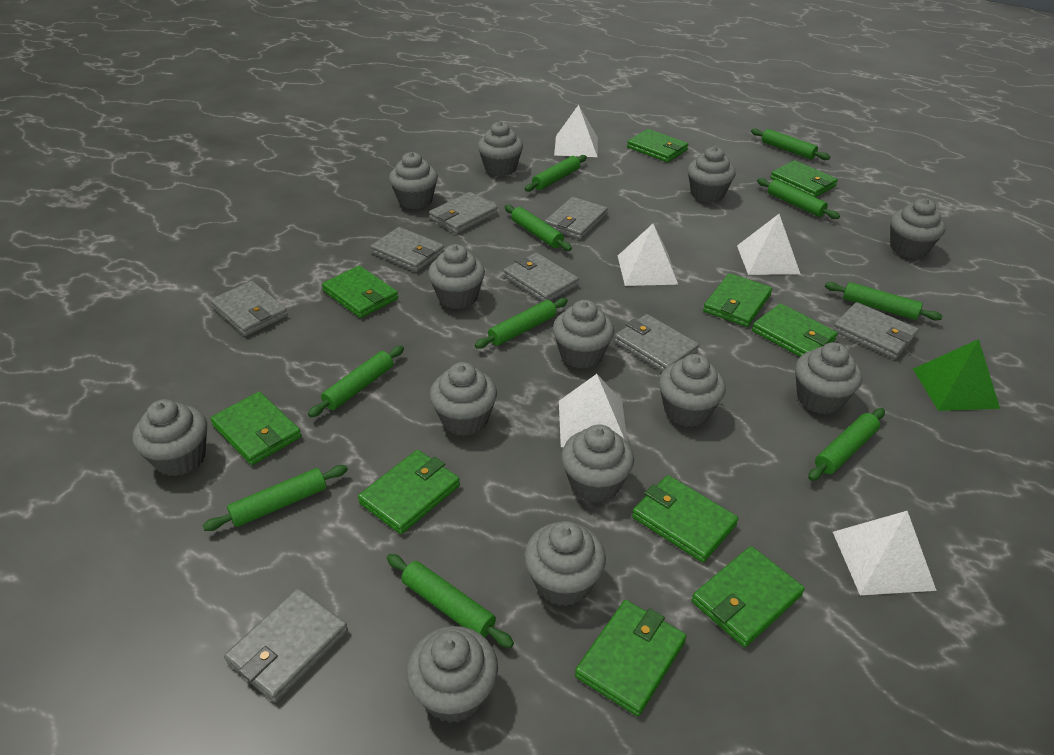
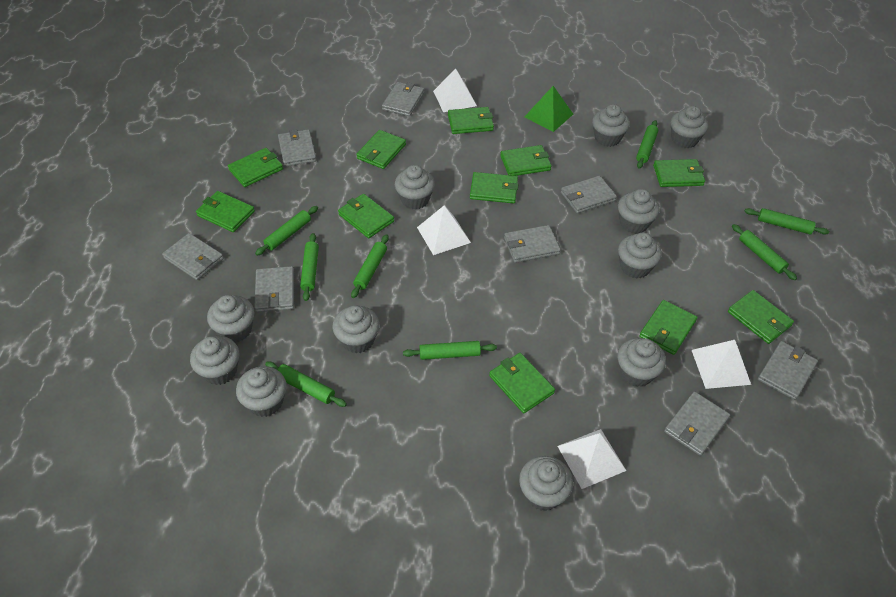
green rolling pin: [203,465,348,531] [308,346,404,417] [387,554,514,648] [475,298,568,349] [505,205,572,251] [525,155,587,192] [751,128,830,160] [757,178,840,219] [808,408,885,481] [825,282,943,321] = 10 -> [255,206,318,255] [265,362,347,407] [300,233,319,301] [351,234,389,298] [403,341,497,360] [636,120,658,169] [732,224,797,280] [744,208,829,235] = 8
green wallet: [210,392,301,465] [322,266,398,318] [358,450,460,534] [575,600,686,716] [627,129,689,162] [632,475,738,563] [692,546,805,647] [703,273,772,327] [752,303,838,357] [771,160,838,197] = 10 -> [196,191,255,232] [228,148,283,187] [338,194,394,238] [356,130,406,169] [448,107,494,134] [470,172,519,204] [489,353,555,413] [500,145,551,176] [639,300,697,355] [653,159,705,187] [728,290,794,344] = 11
grey cupcake: [133,399,207,476] [389,152,438,209] [406,626,498,723] [428,244,485,309] [430,362,497,436] [478,121,523,176] [524,521,606,606] [553,300,614,369] [561,424,634,503] [659,354,726,427] [688,146,736,203] [795,342,862,414] [890,198,946,259] = 13 -> [190,336,239,385] [207,295,254,342] [236,366,287,417] [332,305,380,353] [395,165,435,209] [519,456,573,511] [592,104,630,147] [618,189,659,234] [618,233,662,279] [618,338,666,387] [671,106,708,148] = 11
white pyramid: [554,105,598,157] [559,374,627,447] [618,224,678,286] [737,214,800,275] [833,511,937,595] = 5 -> [417,206,471,255] [433,68,477,112] [558,429,626,489] [692,340,751,389] = 4

